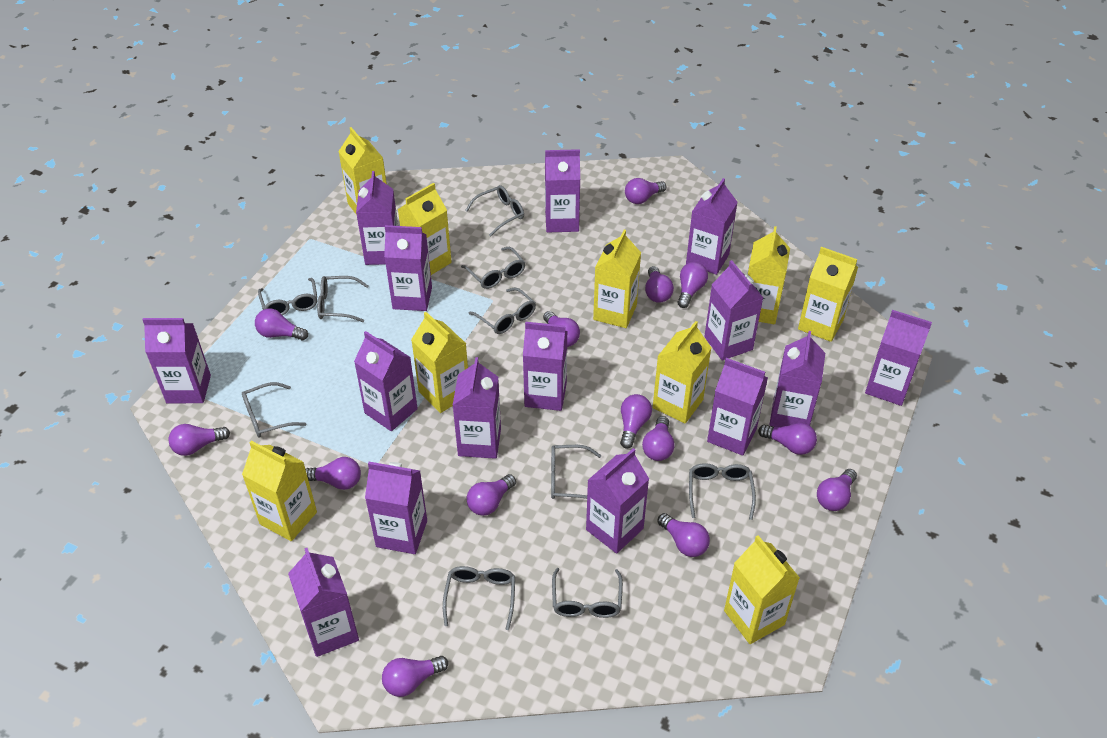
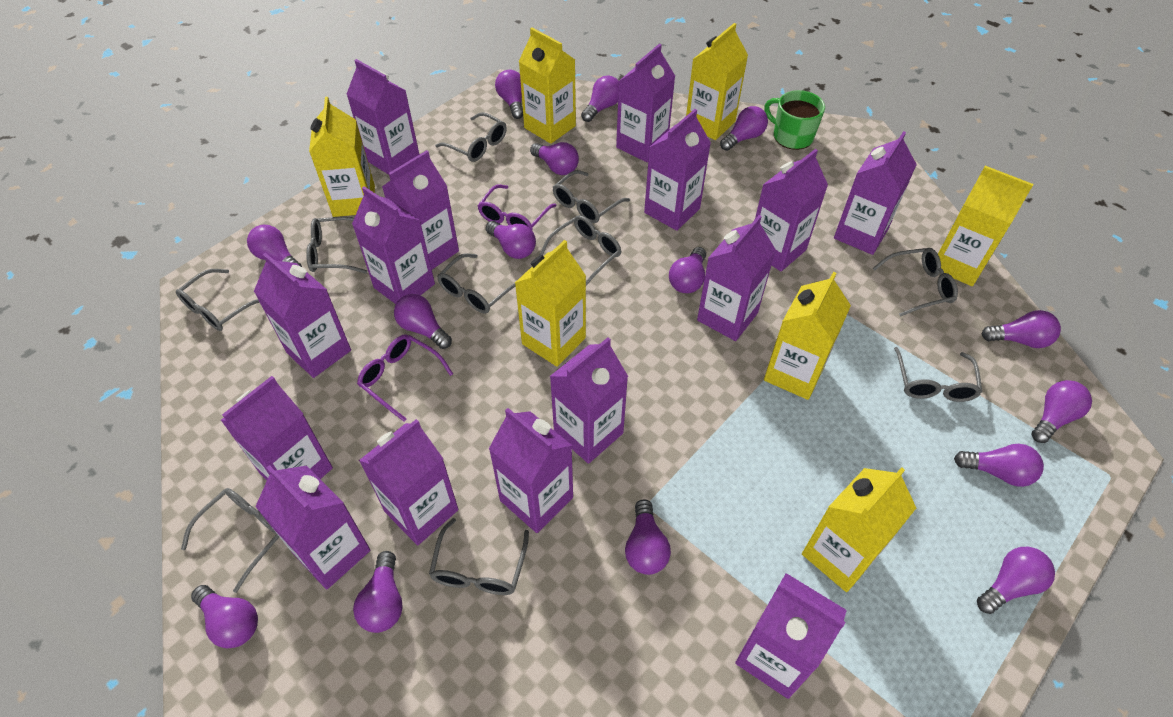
green mug: none = 0 -> [764,90,825,150] = 1
purple glasses: none = 0 -> [357,334,453,422] [477,184,557,230] = 2
purple light bulb: [168,424,230,456] [255,309,308,340] [305,457,361,490] [382,656,448,697] [466,474,516,516] [543,311,580,347] [620,394,652,449] [625,178,666,204] [642,416,675,461] [645,266,674,303] [657,513,710,557] [678,262,708,308] [758,423,817,455] [817,469,857,511] = 14 -> [191,585,258,648] [247,225,302,267] [353,551,403,633] [394,294,452,349] [486,221,536,259] [495,70,523,119] [530,142,579,175] [581,76,619,122] [625,499,671,575] [669,247,706,293] [720,106,768,151] [954,444,1044,487] [977,547,1055,614] [981,310,1061,348] [1031,380,1092,443] = 15
yellow carton: [242,441,317,541] [338,127,387,215] [398,183,452,275] [411,312,468,413] [593,230,641,328] [653,321,711,424] [724,535,800,644] [748,226,790,324] [798,247,858,342] = 9 -> [309,97,375,217] [515,240,586,367] [519,28,576,144] [686,23,748,140] [764,272,851,400] [802,467,916,592] [938,166,1034,286] = 7

